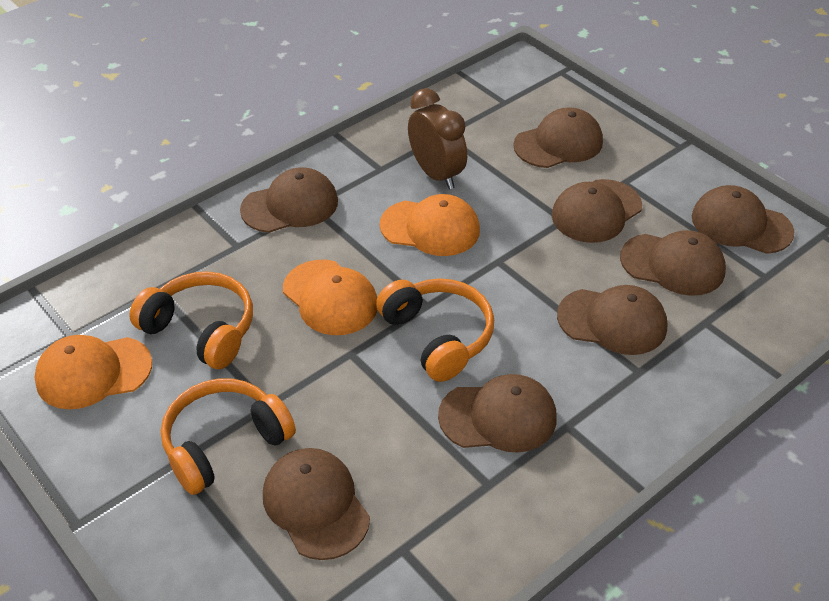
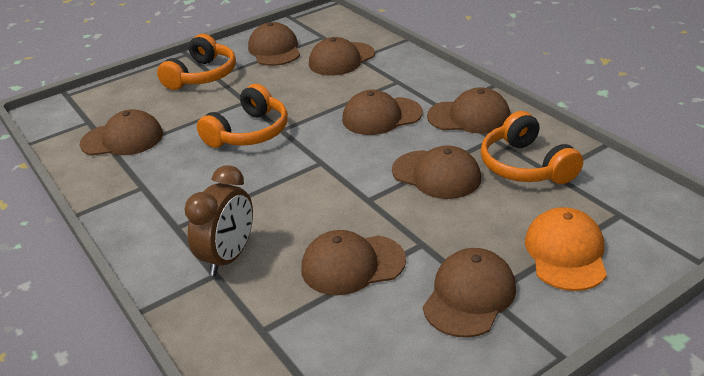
orange cap: [35,335,152,409] [283,260,377,335] [380,194,480,256] = 3 -> [525,207,607,291] = 1

